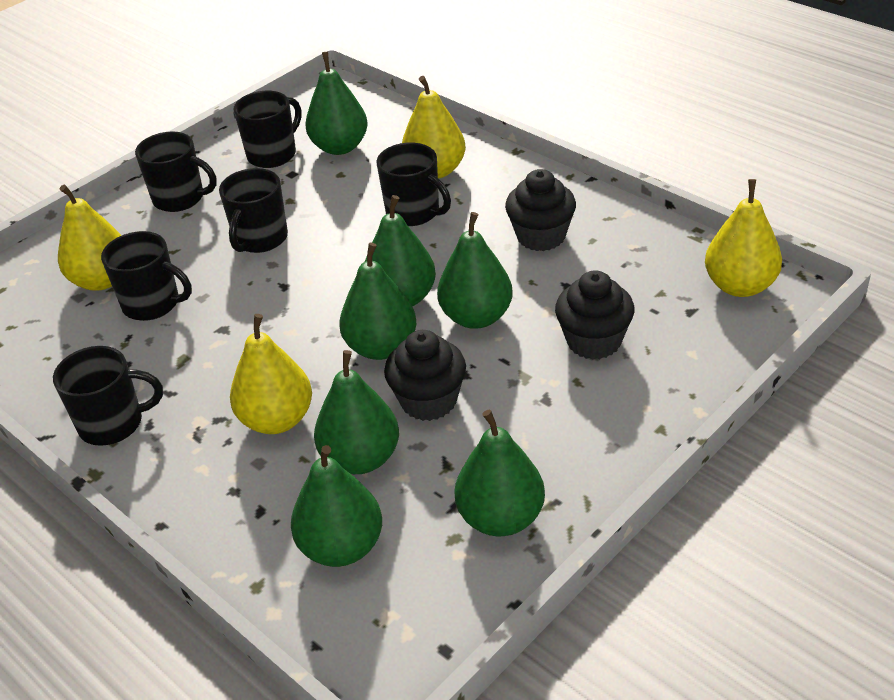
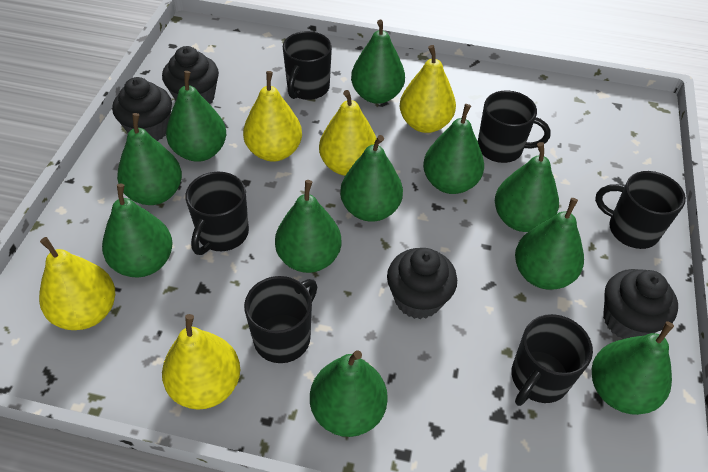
black cupcake: [384,330,466,421] [505,169,576,251] [555,270,635,360] = 3 -> [112,77,172,141] [162,46,219,104] [387,248,457,319] [603,269,678,339] = 4
green pear: [291,445,382,567] [305,52,368,155] [314,350,399,474] [339,242,416,360] [365,195,436,306] [437,212,513,329] [454,410,545,536] = 7 -> [102,183,173,277] [117,113,182,205] [166,71,226,162] [275,180,341,273] [310,350,388,437] [340,135,403,222] [351,20,405,104] [423,104,484,194] [495,142,559,232] [515,198,584,290] [592,321,674,415] = 11
yellow pear: [58,185,122,291] [230,314,312,434] [402,76,466,178] [705,179,782,297] = 4 -> [39,237,115,330] [162,314,240,410] [243,71,302,161] [319,90,377,176] [400,45,456,133] = 5

